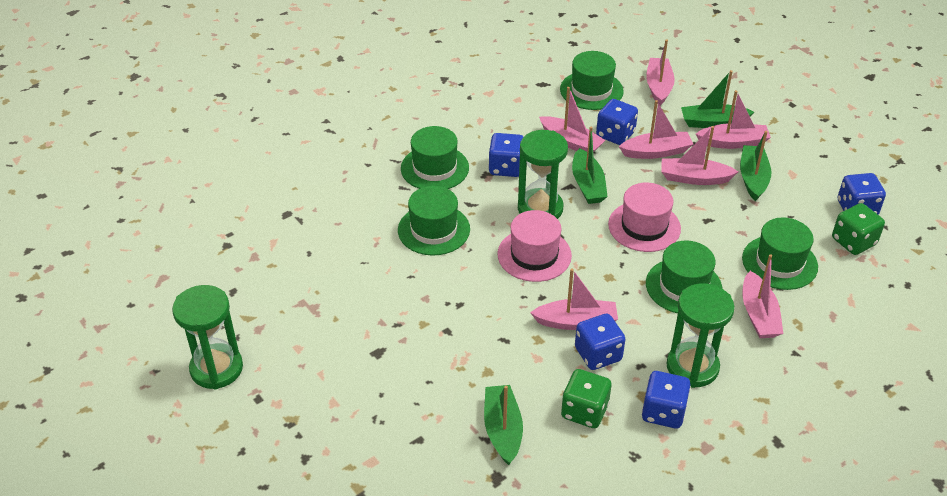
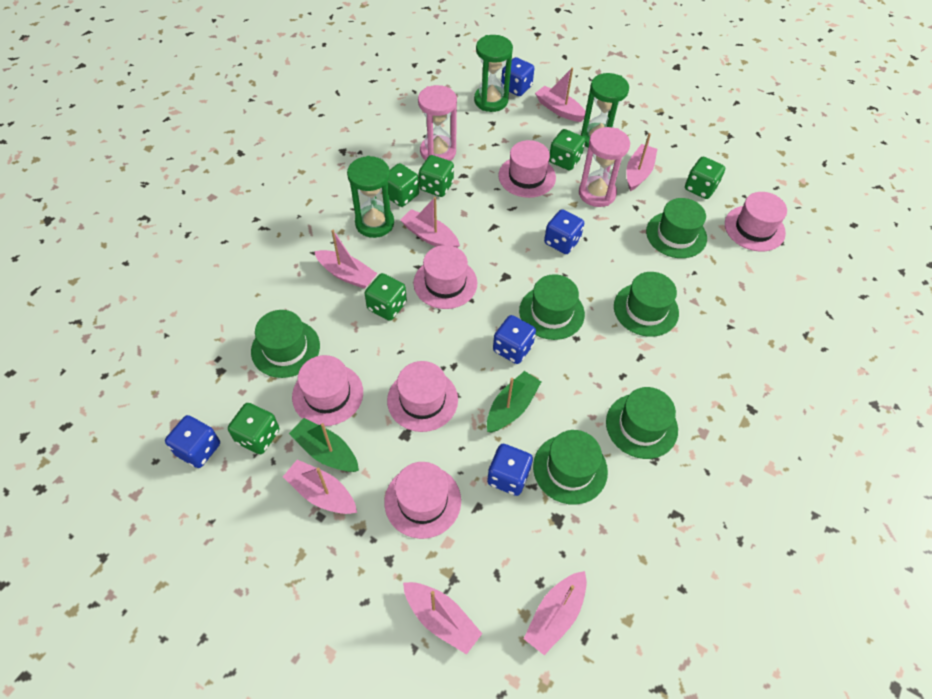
green boat: [484,385,523,465] [572,127,608,204] [681,70,754,128] [740,131,771,201] = 4 -> [289,418,359,472] [487,371,541,433] = 2
green dice: [561,369,612,428] [832,203,885,255] = 2 -> [228,403,279,454] [365,273,407,321] [388,163,419,207] [419,155,454,197] [549,129,585,170] [685,157,725,199] = 6
green hat: [398,186,470,256] [401,126,469,189] [560,51,624,110] [646,240,722,313] [742,217,818,290] = 5 -> [251,310,320,378] [519,274,585,340] [533,430,608,505] [606,387,678,459] [614,272,679,337] [646,198,707,258] = 6
pink hat: [498,210,572,282] [608,183,681,252] = 2 -> [292,355,363,426] [384,462,461,539] [387,361,458,432] [413,245,477,309] [498,140,556,198] [725,192,787,251] = 6
pink hourglass: none = 0 -> [418,85,457,161] [579,127,630,207] = 2

